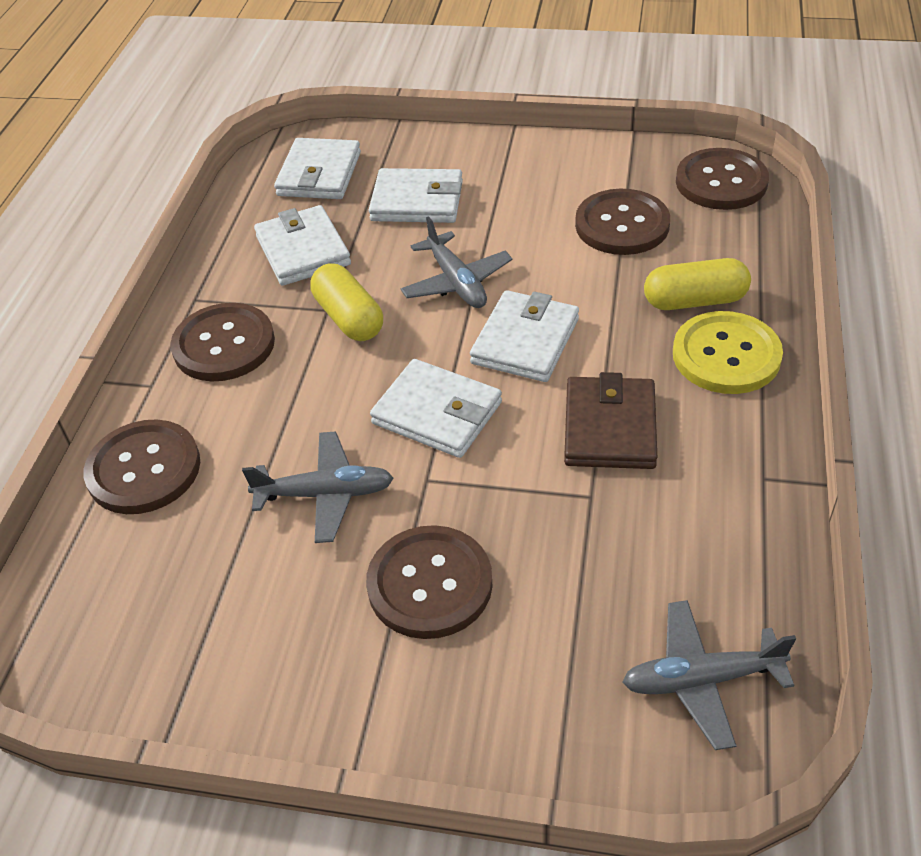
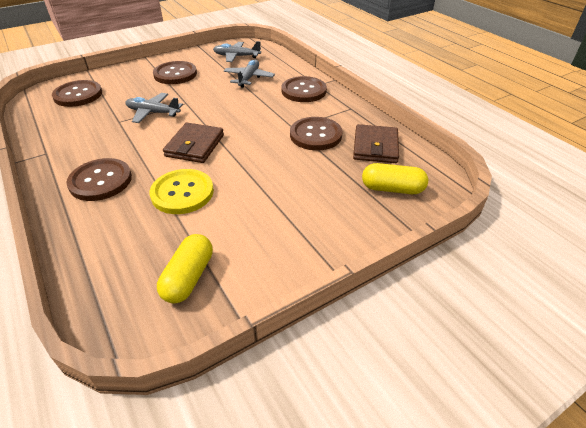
brown wallet: [564,372,657,469] = 1 -> [163,123,224,163] [353,124,399,163] = 2
white wallet: [254,205,351,286] [274,138,361,199] [369,168,463,223] [370,359,502,458] [470,290,579,382] = 5 -> none = 0

